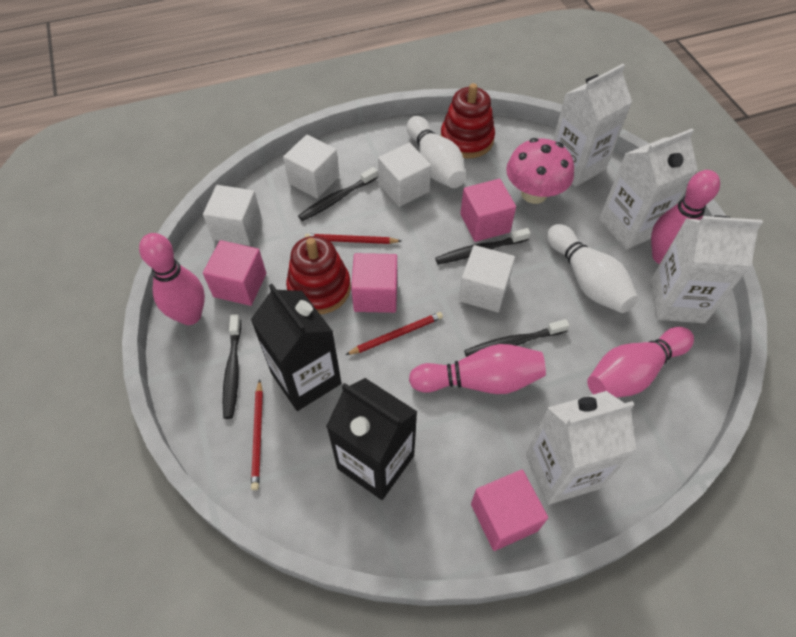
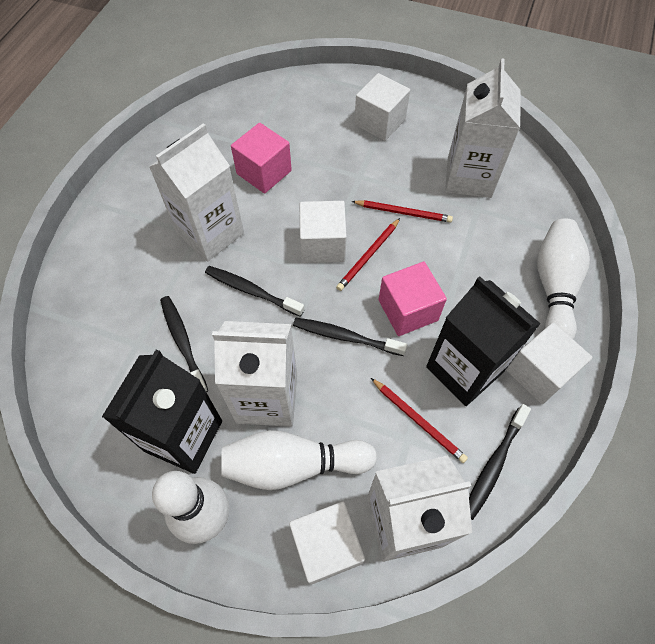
pink bowling pin: [139,233,205,325] [409,344,546,394] [587,327,694,398] [651,170,720,264] = 4 -> none = 0
pink cube: [203,240,266,306] [351,253,397,313] [460,179,516,242] [471,470,548,551] = 4 -> [231,123,292,194] [379,262,447,336] = 2
pink mushroom: [506,138,574,204] = 1 -> none = 0
red stacking toy: [286,236,351,314] [441,83,495,158] = 2 -> none = 0
white bowling pin: [407,116,466,188] [547,224,639,313] = 2 -> [152,471,229,544] [221,430,377,490] [537,218,590,339] = 3

